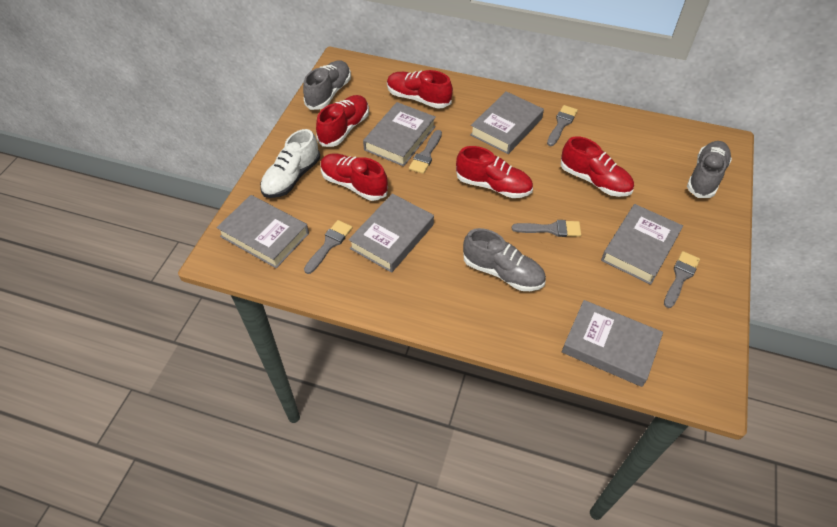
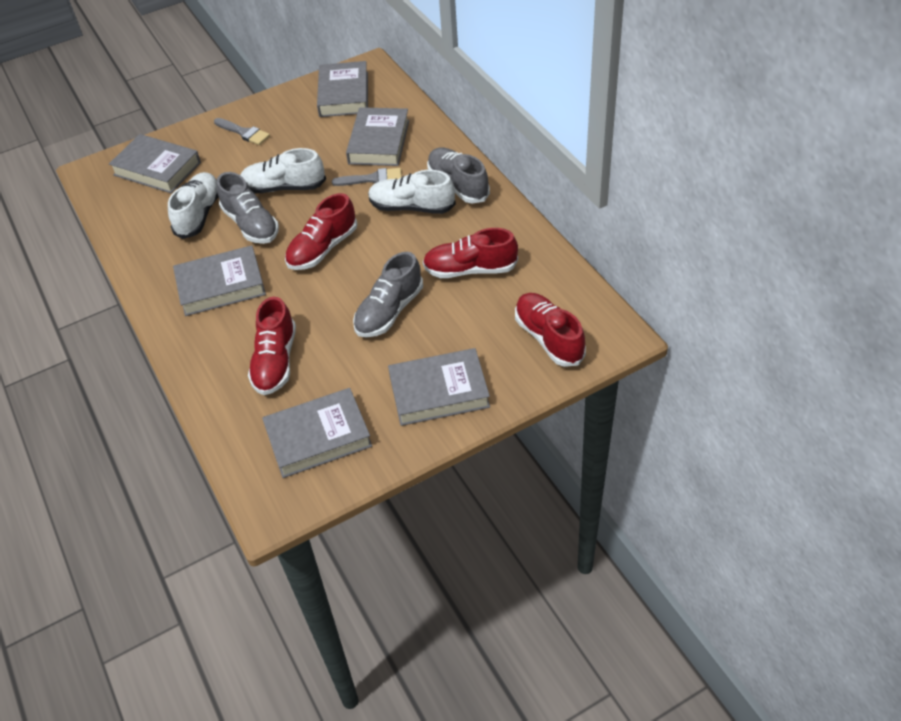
grey brush: [304,220,352,274] [409,130,442,174] [512,220,581,237] [547,105,578,146] [664,251,700,308] = 5 -> [214,118,270,145] [332,168,402,186] = 2
red shoe: [316,95,369,147] [321,153,388,201] [387,70,453,109] [456,146,533,198] [561,136,634,197] = 5 -> [248,297,296,395] [285,193,357,270] [423,228,518,278] [515,293,586,367] = 4
white shoe: [260,129,320,198] = 1 -> [168,172,219,239] [240,148,326,193] [368,170,456,214] = 3

